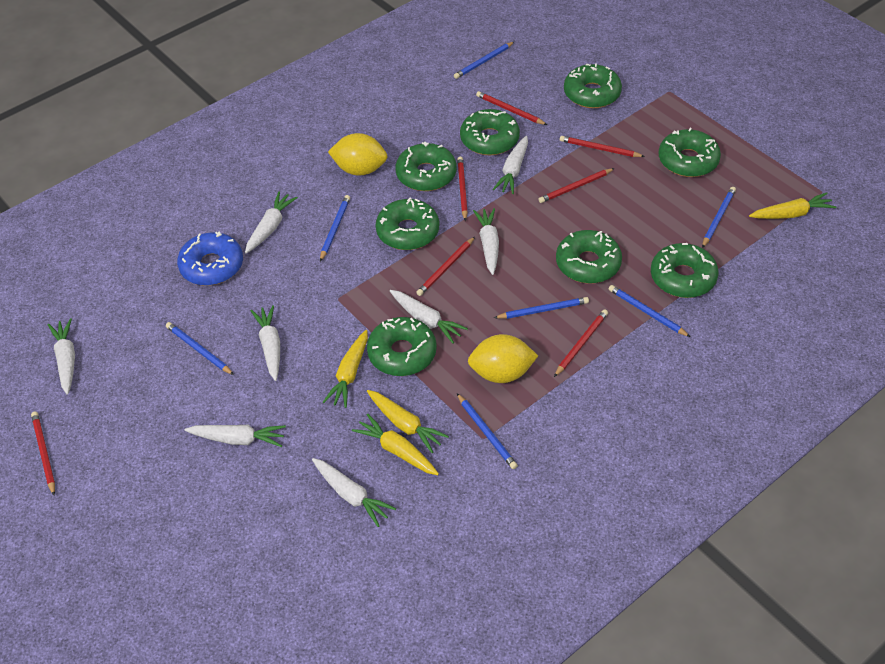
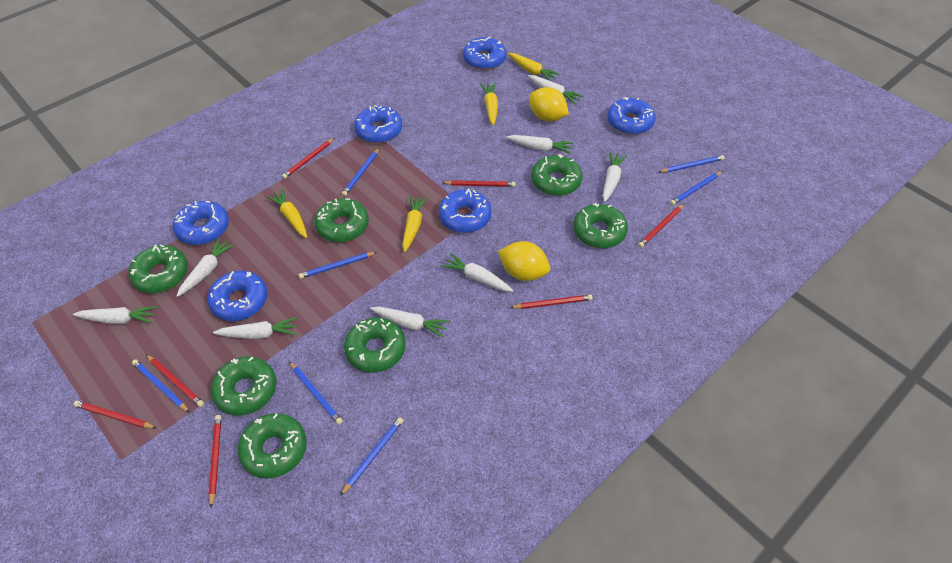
blue donut: [177,232,243,286] = 1 -> [173,201,229,245] [207,271,268,321] [354,106,402,143] [438,189,492,233] [463,37,507,70] [607,97,656,135] = 6
green donut: [367,317,437,376] [376,197,439,250] [396,141,457,191] [460,109,520,155] [556,230,622,284] [564,63,622,108] [651,243,718,298] [659,128,721,177] = 8 -> [128,245,188,293] [211,356,276,415] [238,413,307,479] [314,198,369,242] [344,317,406,373] [531,154,583,196] [573,203,628,248] = 7

